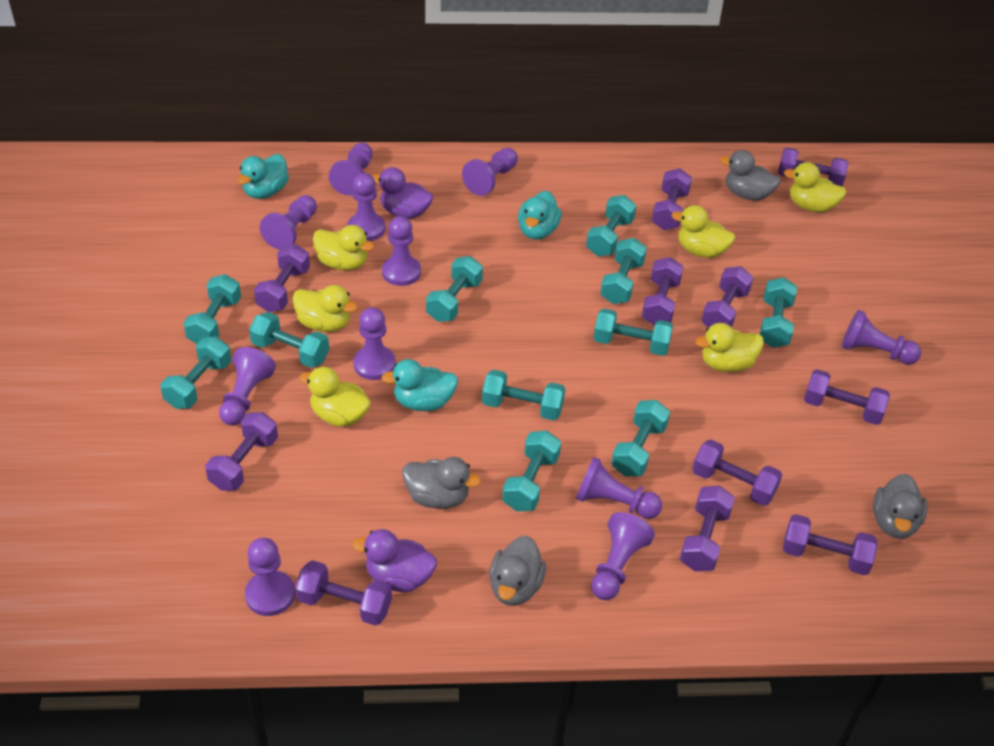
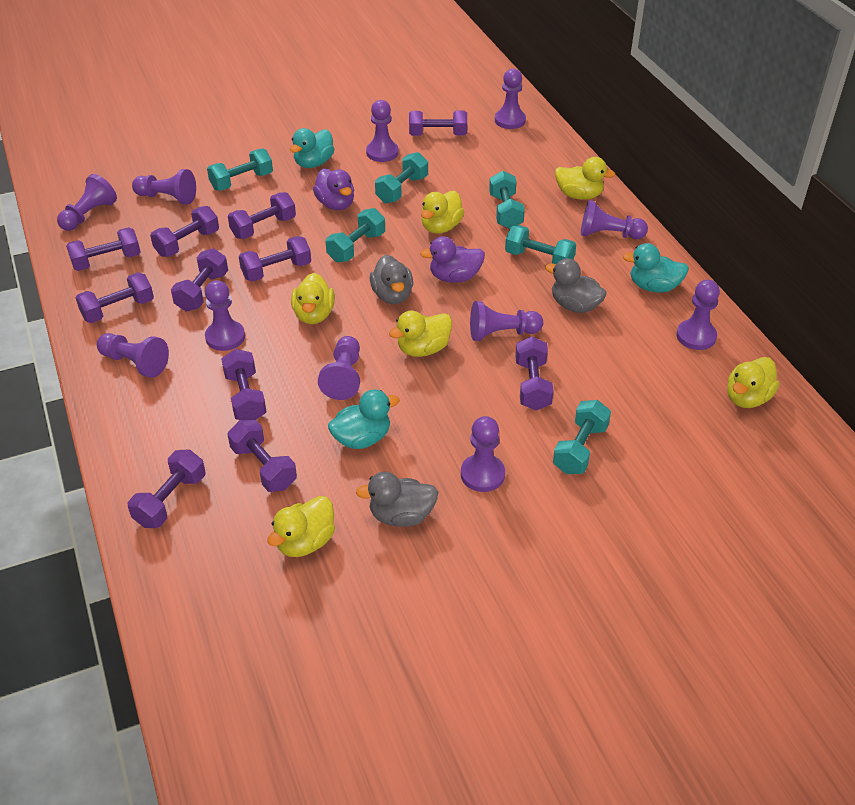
grey duck: [402,457,481,509] [489,536,546,606] [720,150,781,201] [873,474,927,539] = 4 -> [356,472,438,527] [370,255,413,304] [545,258,607,313] = 3
turquoise dumbbell: [160,337,231,409] [183,274,241,344] [249,312,329,368] [426,256,483,322] [482,370,565,421] [502,431,561,511] [586,195,636,257] [593,309,673,356] [600,238,647,304] [611,400,670,476] [760,277,797,348] = 11 -> [207,148,273,191] [326,208,385,262] [375,152,428,203] [489,171,525,229] [505,225,576,264] [553,400,611,474] = 6

